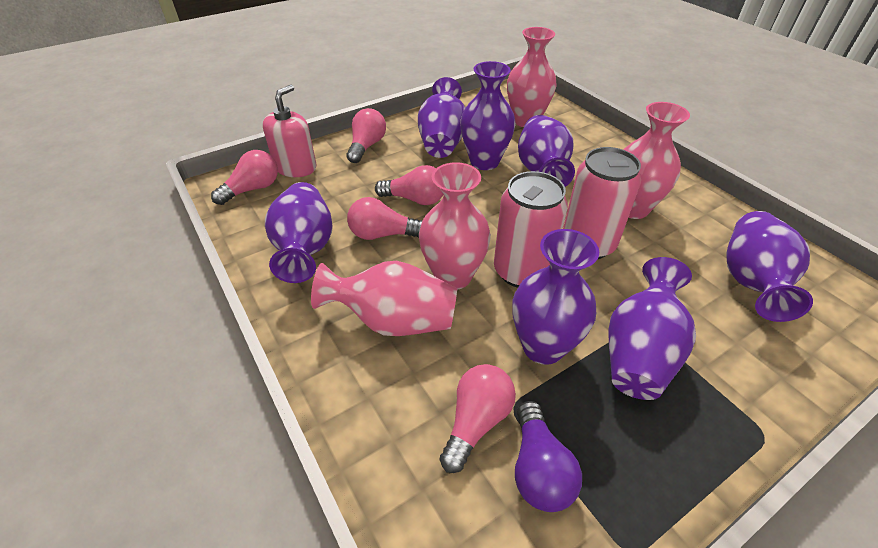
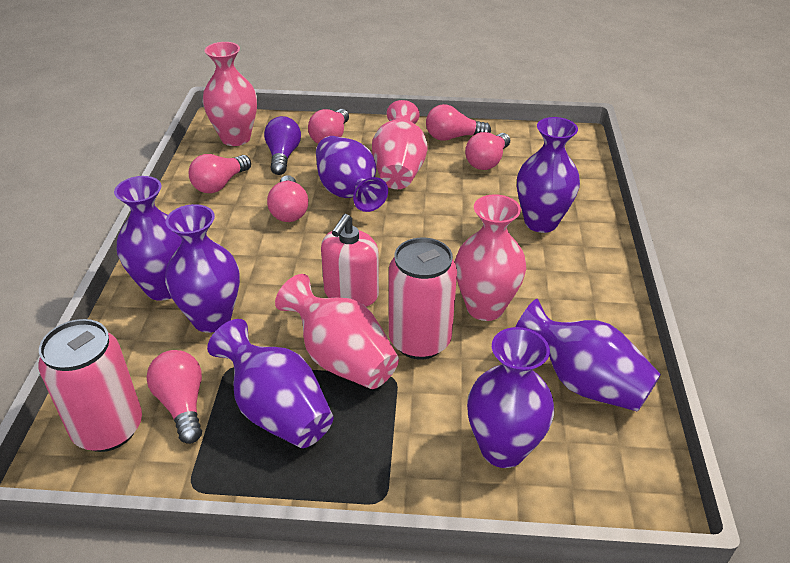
pink light bulb: [211,150,278,205] [346,108,386,163] [347,197,423,240] [375,165,443,205] [439,364,516,473] = 5 -> [147,350,202,444] [189,154,251,193] [267,175,308,222] [308,109,349,144] [426,104,491,141] [465,132,510,170] = 6

